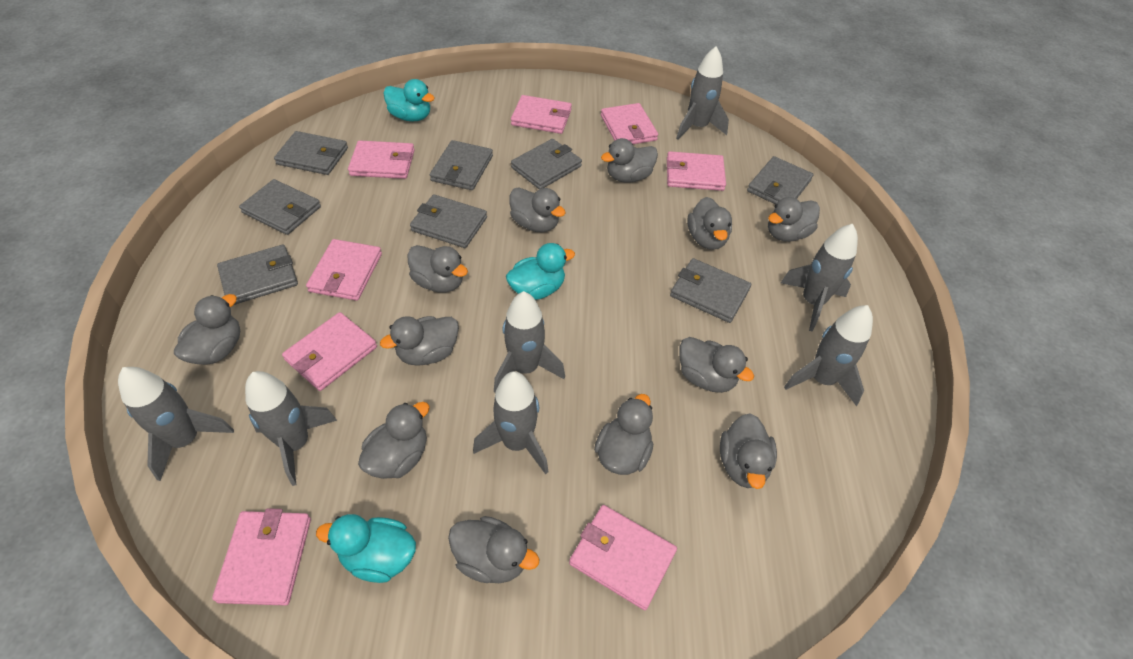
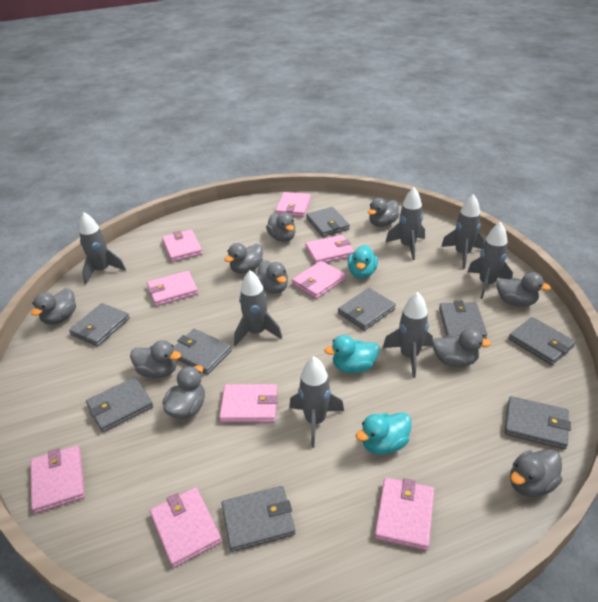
grey duck: [174,294,240,365] [358,402,430,479] [380,316,459,366] [407,245,468,293] [448,516,539,583] [509,188,566,232] [594,394,653,475] [601,138,658,183] [680,337,754,393] [687,197,732,250] [720,413,777,489] [768,197,820,242] = 12 -> [31,288,76,325] [130,340,181,378] [163,365,205,419] [224,243,263,274] [256,260,288,294] [266,213,295,242] [368,198,399,227] [432,329,491,367] [496,272,551,307] [510,449,562,497] = 10
grey wallet: [217,244,298,305] [239,179,321,235] [274,131,348,175] [410,194,487,248] [430,140,493,190] [511,139,582,189] [670,258,751,323] [747,156,813,205] = 8 -> [69,303,130,346] [86,377,153,432] [173,329,232,375] [221,486,295,552] [306,207,350,237] [338,288,396,331] [439,300,487,339] [504,396,571,449] [509,317,576,365] = 9
pink wallet: [212,508,311,606] [282,312,377,391] [306,239,382,301] [348,140,415,179] [511,95,572,134] [569,505,677,610] [601,103,658,144] [667,151,726,191] = 8 -> [30,445,85,514] [147,271,198,306] [150,487,222,568] [162,230,203,262] [219,384,278,423] [275,192,311,217] [292,261,346,299] [305,235,354,264] [374,478,434,551] = 9

